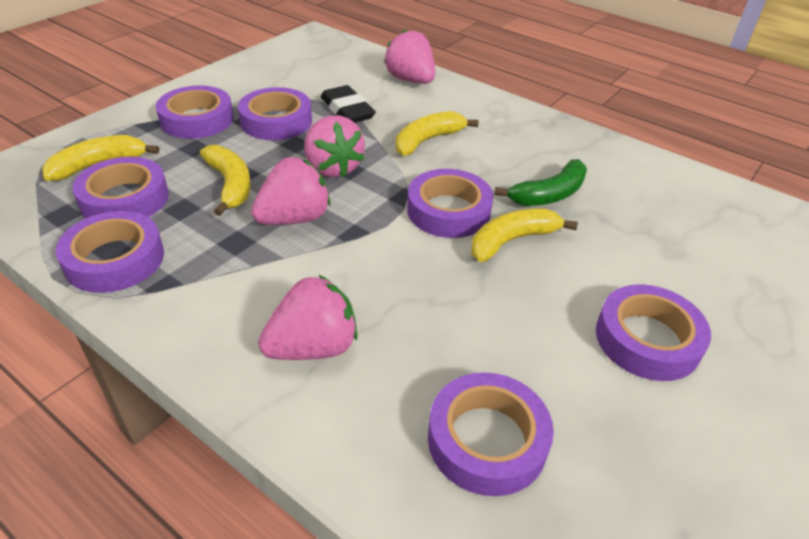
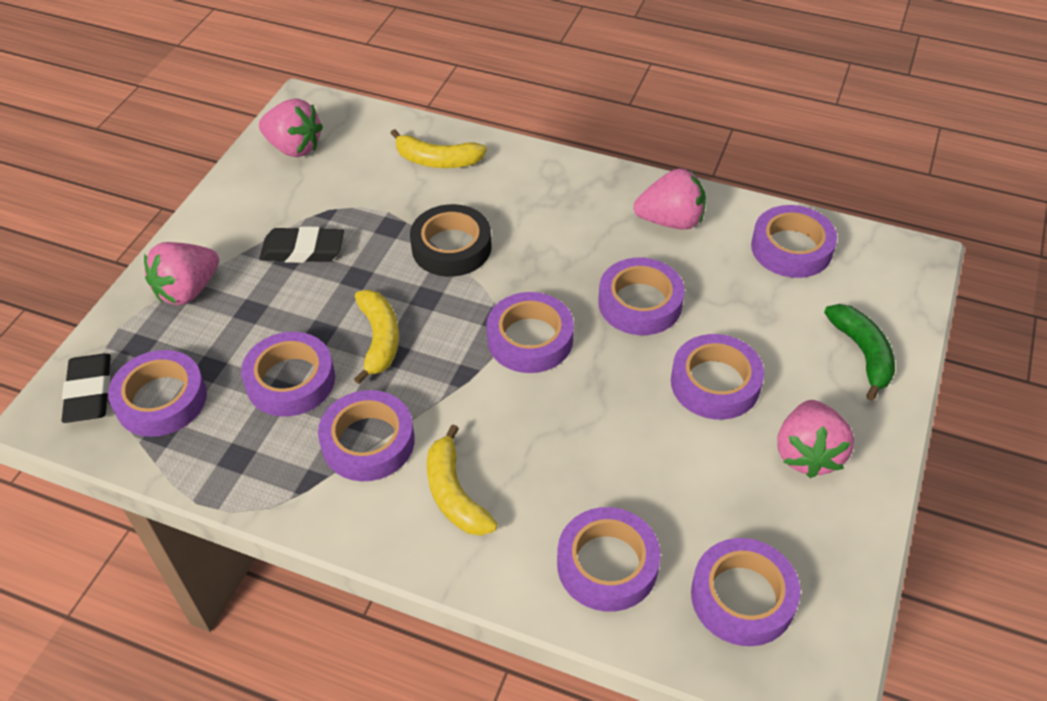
black eraser: [321,85,376,123] = 1 -> [62,354,111,423] [259,226,344,263] = 2
black tape: none = 0 -> [410,204,491,277] = 1
purple tape: [56,211,164,293] [72,157,169,218] [156,86,234,139] [238,87,312,140] [407,169,493,238] [428,372,554,496] [596,284,711,381] = 7 -> [108,350,207,437] [241,332,335,417] [318,390,415,481] [486,292,574,373] [557,507,661,612] [598,258,685,335] [671,334,764,420] [691,538,800,646] [751,205,837,278] = 9
yellow banana: [42,135,159,181] [200,145,251,216] [396,111,479,156] [472,209,578,262] = 4 -> [354,290,399,384] [390,129,487,168] [427,424,498,536] = 3

